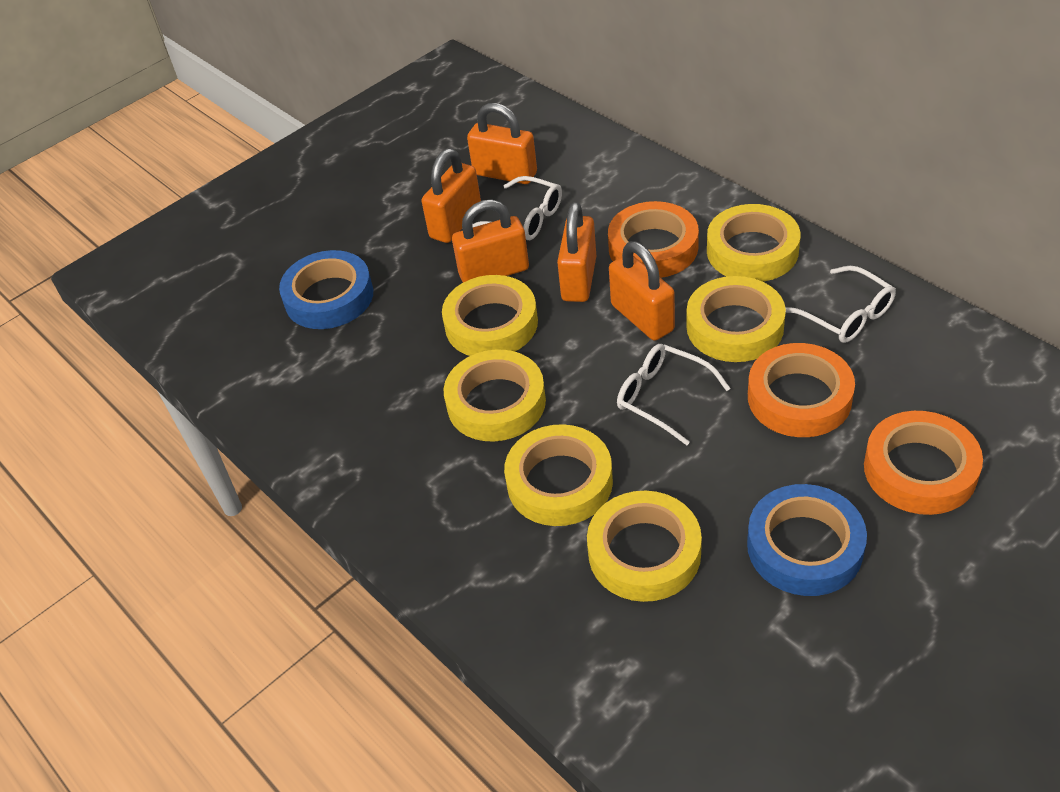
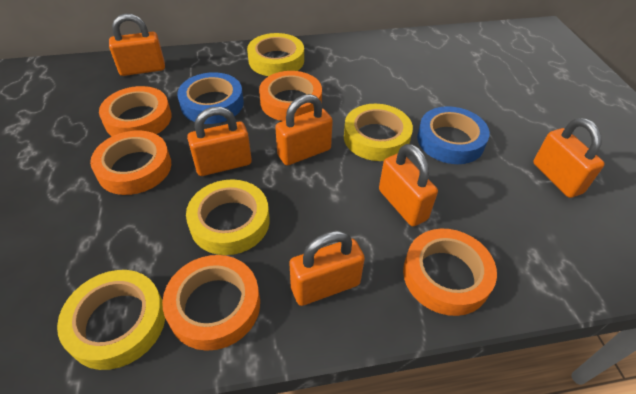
orange padlock: [422,148,481,243] [452,199,529,282] [467,103,537,184] [557,202,596,302] [609,241,675,341] = 5 -> [109,14,165,76] [187,107,252,176] [275,94,333,165] [289,231,365,306] [379,144,438,226] [533,118,605,198] = 6
orange tape: [608,201,699,278] [748,343,855,437] [864,411,983,515] = 3 -> [90,130,171,195] [99,86,172,136] [162,255,260,351] [259,71,322,121] [403,229,497,316] = 5
white glasses: [472,176,562,240] [617,344,731,445] [785,266,896,343] = 3 -> none = 0
yellow tape: [442,275,538,356] [444,350,546,441] [504,424,613,526] [587,491,702,602] [686,276,786,362] [707,204,800,282] = 6 -> [57,270,165,370] [186,179,270,255] [247,33,304,76] [344,104,413,161] = 4

